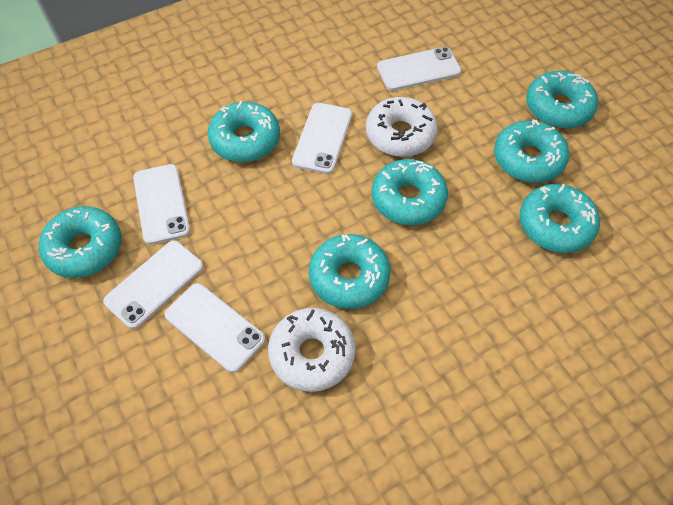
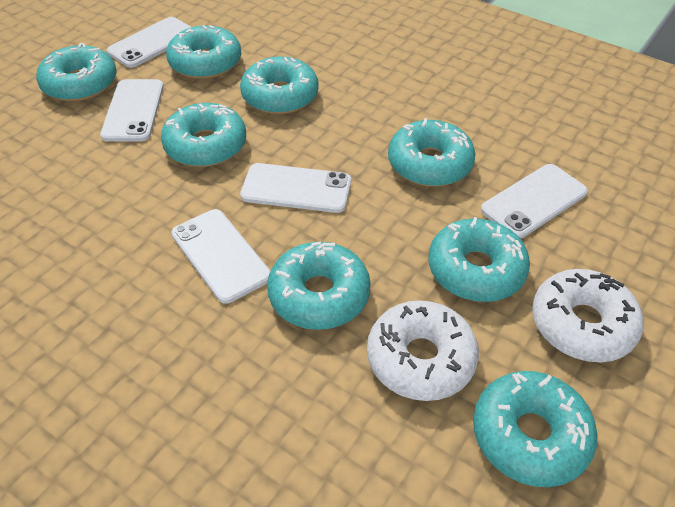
turquoise donut: [39,206,121,278] [208,101,280,162] [309,234,391,309] [371,159,448,225] [494,119,569,183] [520,184,600,253] [526,71,598,128] = 7 -> [36,43,117,101] [161,103,246,167] [166,25,241,79] [240,56,319,114] [267,241,371,330] [388,118,476,187] [429,217,530,302] [473,371,598,487] = 8

